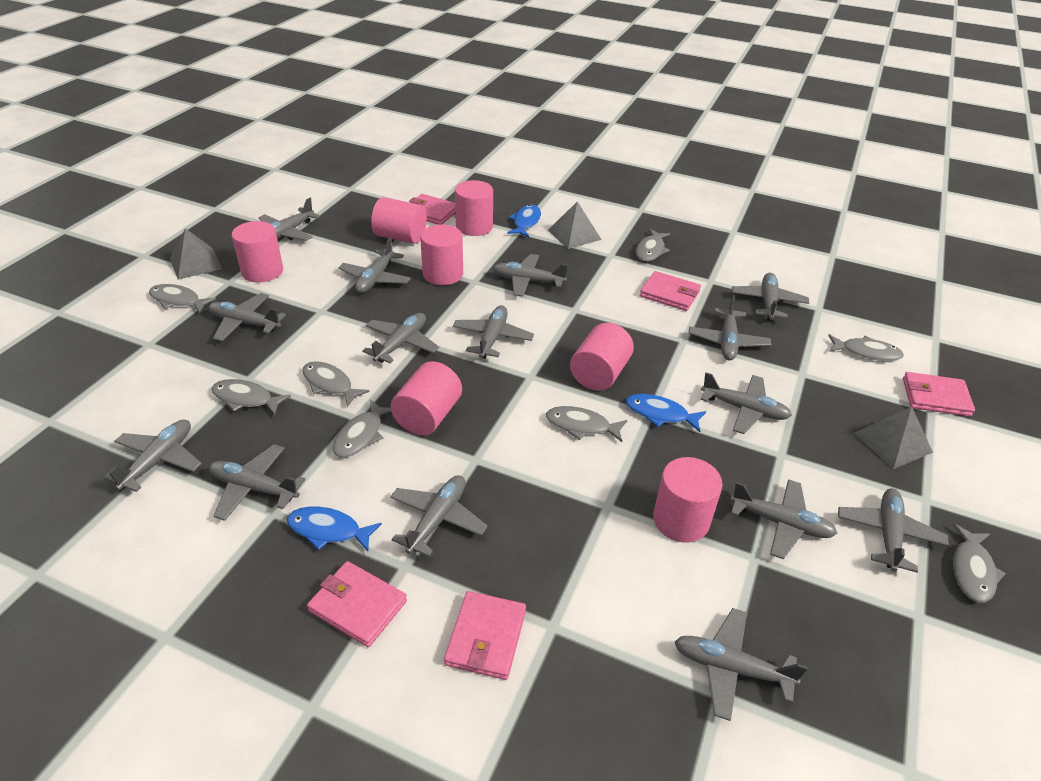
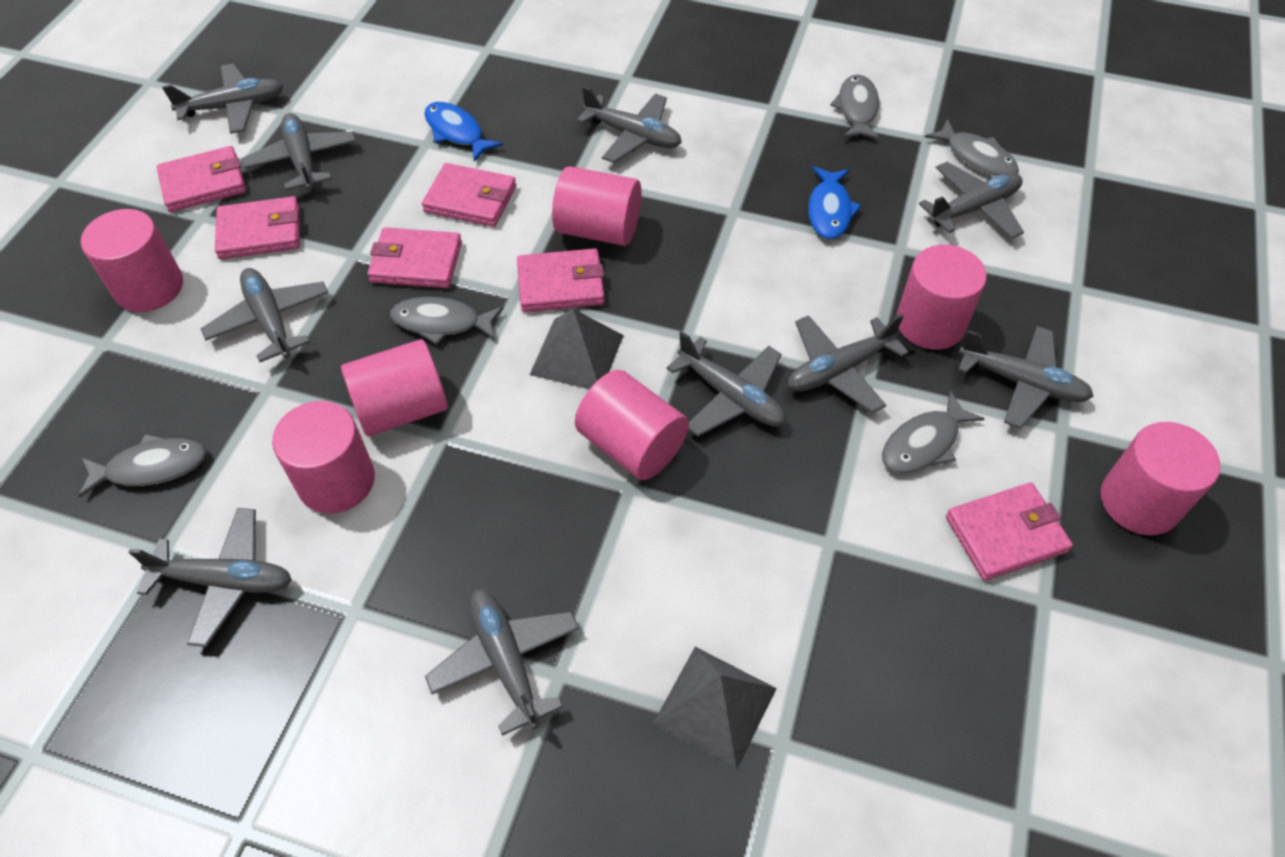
blue fish: [287,507,382,551] [507,205,541,237] [626,394,706,432] = 3 -> [424,102,503,162] [808,166,862,239] = 2
grey fish: [149,284,216,313] [212,379,291,415] [302,361,370,407] [333,399,391,458] [546,406,627,442] [636,229,671,261] [828,334,904,361] [953,524,1006,603] = 8 -> [78,434,207,498] [390,297,503,345] [830,74,880,140] [882,391,985,473] [925,119,1019,176] = 5
grey plane: [104,419,202,492] [209,293,286,341] [209,444,306,521] [258,198,320,241] [339,237,411,293] [363,313,439,363] [390,475,488,557] [453,305,534,359] [493,254,568,297] [674,608,808,721] [689,295,771,360] [701,372,792,434] [730,479,837,559] [732,273,809,321] [838,488,949,573] = 15 -> [128,508,292,647] [162,64,283,134] [201,268,329,362] [241,113,356,190] [425,589,579,736] [577,86,682,163] [666,331,786,436] [788,314,909,413] [919,162,1024,239] [958,326,1094,429] = 10
grey pyramid: [170,228,222,280] [548,201,602,249] [854,406,933,469] = 3 -> [529,309,624,389] [653,647,777,770] = 2
pink wallet: [307,561,407,647] [409,194,455,225] [444,591,526,680] [640,271,701,311] [903,372,975,416] = 5 -> [157,146,246,212] [215,196,300,259] [367,227,462,288] [422,163,516,227] [517,248,605,312] [946,483,1073,581] = 6

